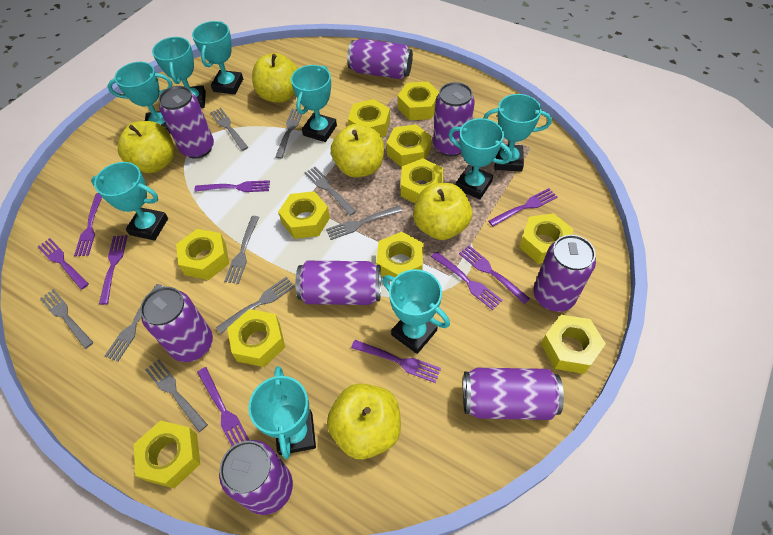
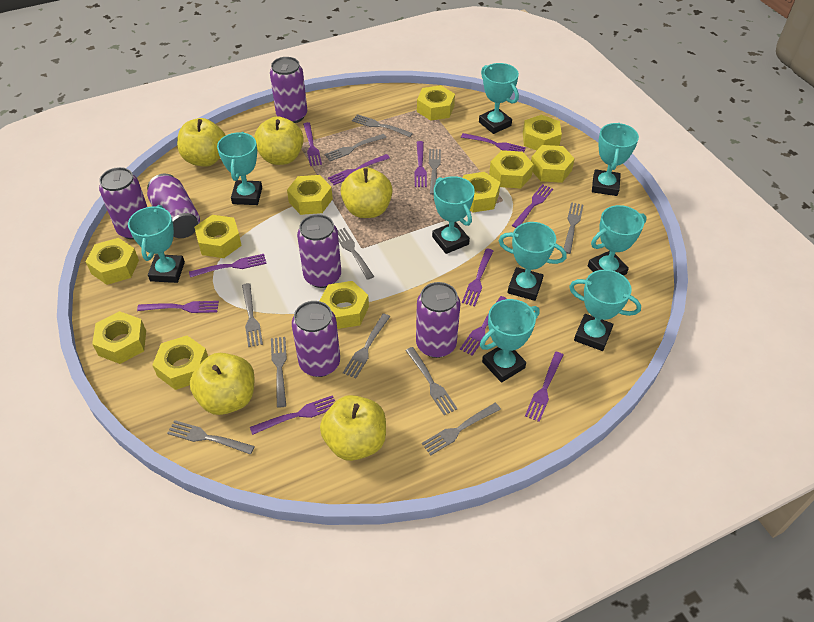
grey fork: [40,289,94,349] [105,284,164,362] [145,359,208,432] [210,108,248,151] [216,277,295,334] [224,216,259,284] [275,109,302,159] [304,167,356,216] [326,206,402,240] = 9 -> [167,420,255,455] [242,283,263,347] [271,337,287,408] [324,134,387,161] [338,228,374,280] [343,313,390,378] [352,114,413,137] [405,347,457,415] [422,403,501,455] [429,149,441,195] [564,202,583,254] = 11
purple can: [140,287,213,362] [159,86,214,159] [219,440,293,515] [296,261,381,305] [347,39,413,79] [433,82,475,156] [463,368,564,420] [533,235,596,312] = 8 -> [99,167,147,239] [147,174,200,238] [270,57,307,123] [292,301,340,377] [297,214,341,288] [416,282,461,358] = 6
purple fork: [37,238,89,290] [74,193,102,256] [99,235,128,305] [194,180,270,192] [197,367,249,446] [351,340,441,383] [431,251,503,310] [459,246,530,304] [488,188,558,227] = 9 -> [137,301,219,313] [189,254,267,277] [250,395,335,435] [303,122,322,166] [328,154,390,185] [414,141,427,187] [460,296,507,356] [461,133,526,152] [462,248,493,306] [512,184,553,228] [525,352,563,422] = 11

